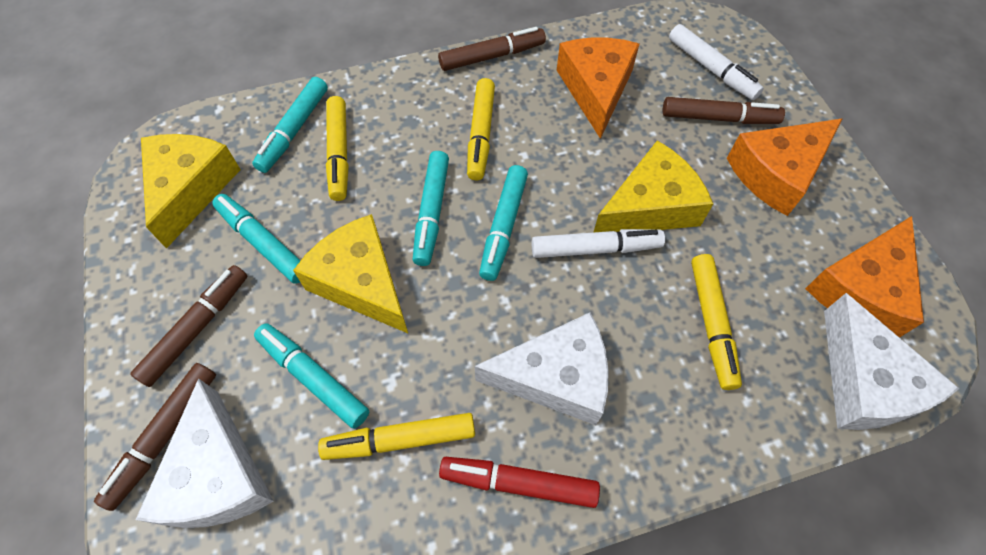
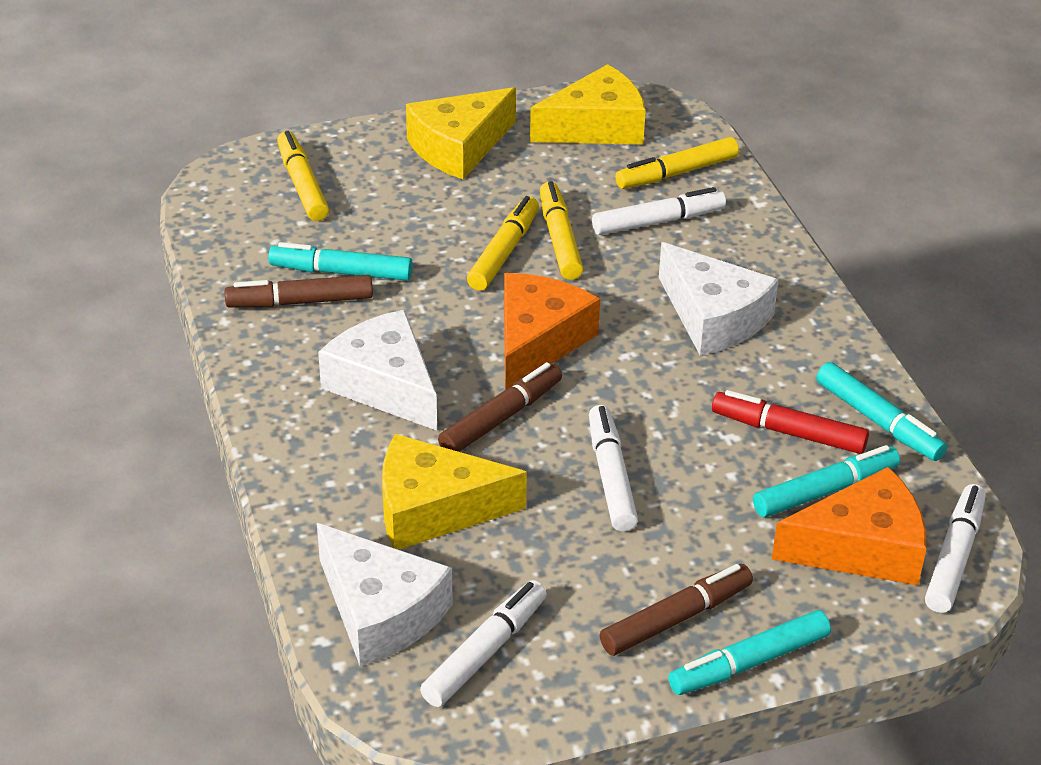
brown marker: [94,363,216,511] [130,265,247,387] [438,27,546,71] [663,97,785,124] = 4 -> [224,275,373,307] [438,362,562,452] [600,564,753,656] = 3
orange cheese: [557,37,639,139] [727,119,842,216] [805,216,924,338] = 3 -> [504,273,600,390] [772,467,926,585] = 2
turquoise marker: [212,194,301,284] [252,77,328,173] [254,323,369,429] [413,151,449,266] [479,165,528,281] = 5 -> [268,242,413,281] [668,610,831,695] [753,445,900,518] [816,362,947,461] = 4
white marker: [532,229,665,258] [669,24,764,100] = 2 -> [420,580,547,707] [589,405,638,531] [592,187,726,235] [925,484,986,613] = 4

